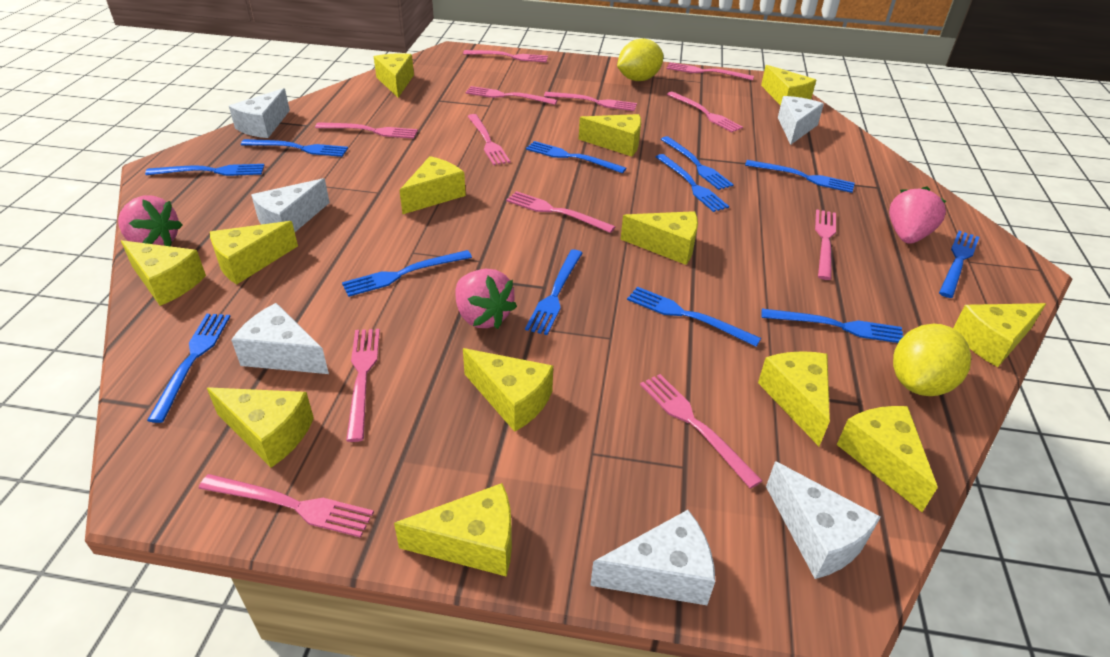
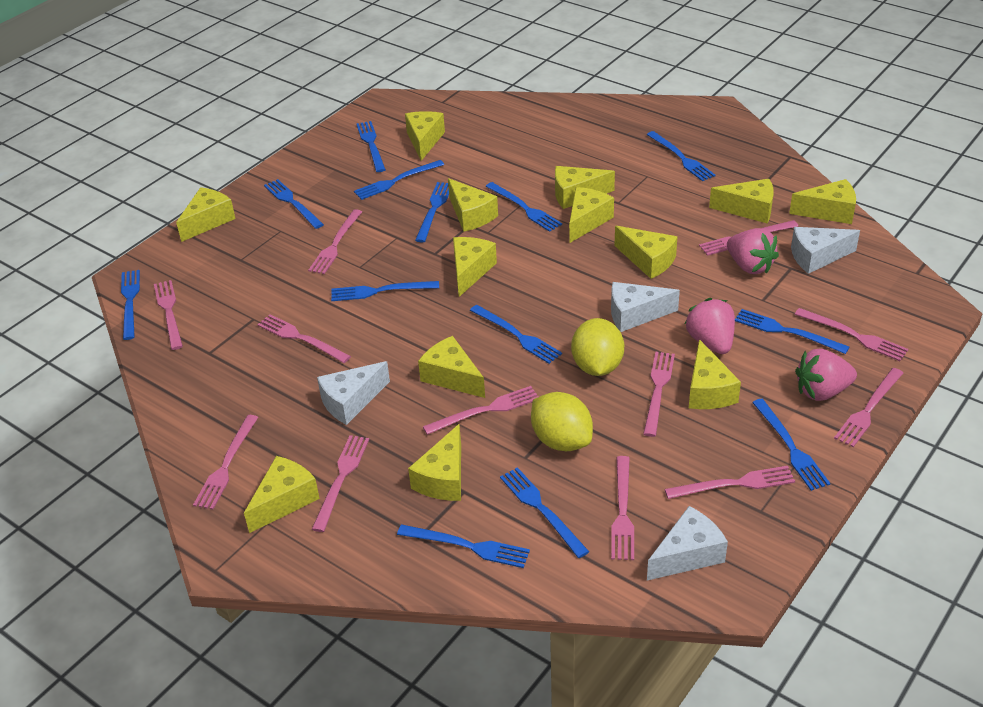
blue fork: [145,164,265,176] [147,314,231,423] [241,139,348,157] [342,250,472,297] [525,250,582,335] [526,141,626,173] [627,287,761,347] [656,154,729,212] [661,136,734,190] [745,160,855,193] [761,309,903,343] [939,231,979,298] = 12 -> [121,270,140,340] [264,179,324,229] [331,281,439,301] [354,160,444,200] [356,121,386,172] [397,525,530,568] [415,182,449,242] [470,305,562,364] [485,182,562,232] [500,467,589,558] [647,131,715,181] [735,309,849,354] [752,399,830,491] = 13
white cheese: [229,88,290,138] [231,303,329,374] [251,178,330,232] [590,510,715,605] [766,461,881,579] [778,96,824,145] = 6 -> [317,361,390,425] [611,282,680,332] [647,506,728,580] [791,227,860,274] = 4

